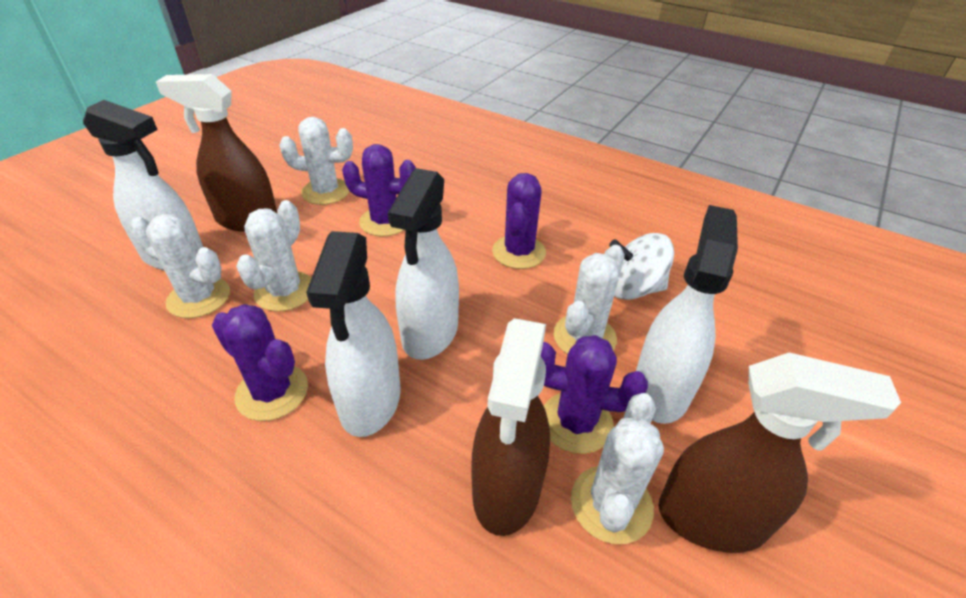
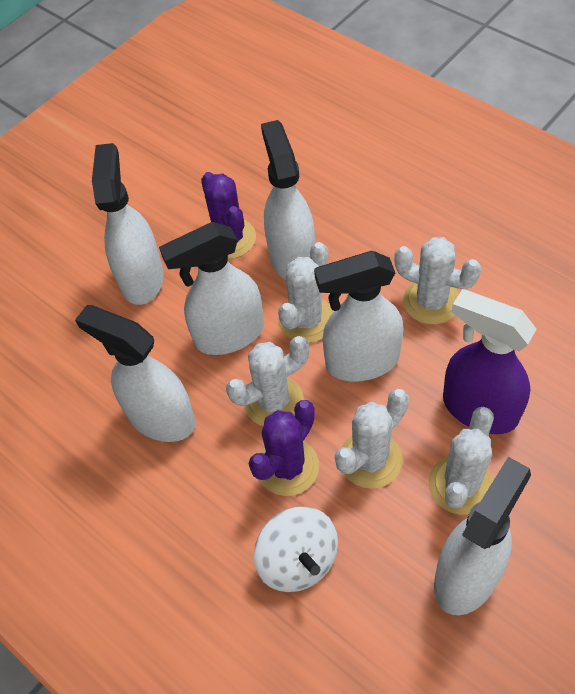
brown spray bottle: [156,74,278,232] [471,319,550,536] [658,352,901,553] = 3 -> none = 0
purple cactus: [212,304,308,421] [342,144,416,237] [492,173,546,269] [540,335,648,454] = 4 -> [201,172,256,259] [248,400,319,496] = 2
purple spray bottle: none = 0 -> [443,289,537,434] = 1
white spray bottle: [83,100,203,270] [306,231,401,437] [388,168,459,360] [636,205,738,424] = 4 -> [75,305,196,442] [92,143,164,305] [159,222,264,355] [261,120,315,280] [314,251,404,382] [434,457,531,615] = 6

